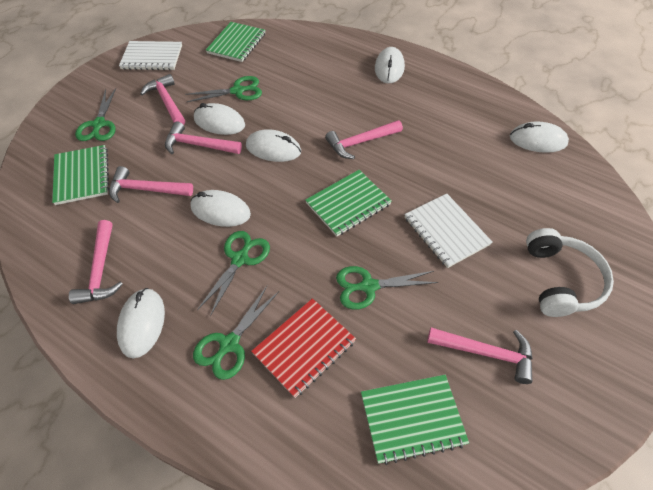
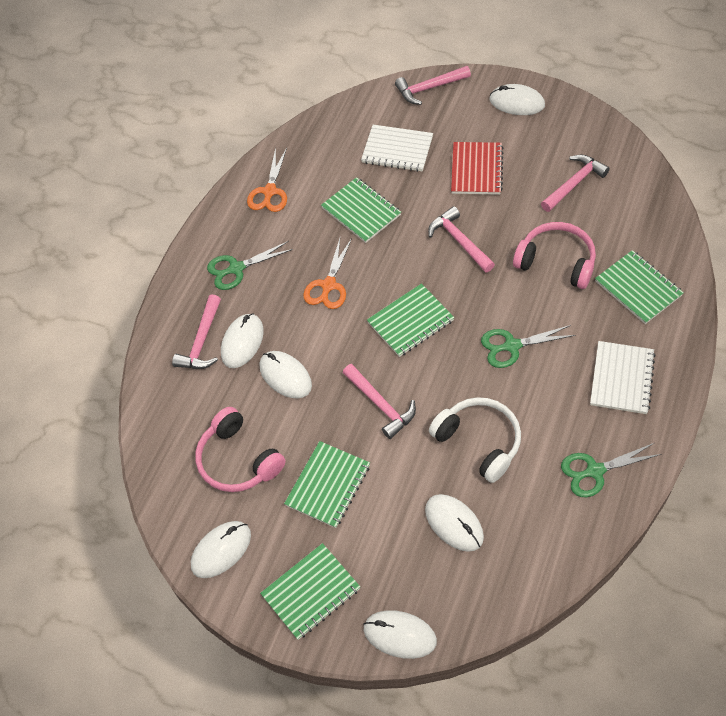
green notebook: [52,145,109,205] [206,22,265,62] [305,170,392,236] [361,375,469,465] = 4 -> [260,543,360,640] [284,441,370,528] [321,177,401,243] [367,284,454,357] [595,250,684,324] = 5
green scissors: [75,88,116,141] [185,76,262,102] [193,285,279,380] [197,231,270,316] [336,266,438,310] = 5 -> [207,241,293,290] [481,325,576,368] [561,443,662,497] = 3
orange scissors: none = 0 -> [247,148,287,212] [303,238,352,309] = 2
pink hammer: [69,220,123,304] [109,166,193,203] [140,74,185,125] [165,121,242,154] [325,120,403,159] [427,328,533,384] = 6 -> [172,294,221,369] [343,364,416,439] [395,66,471,105] [428,206,495,273] [541,155,610,212] = 5
pink headphones: none = 0 -> [195,407,285,492] [513,222,596,289] = 2

